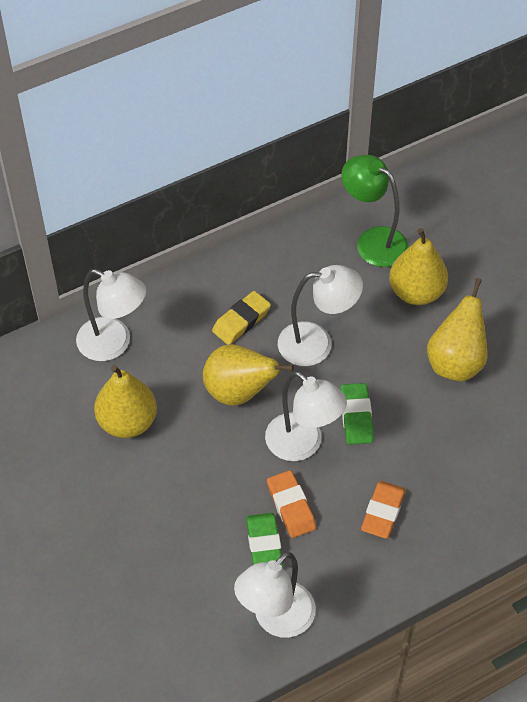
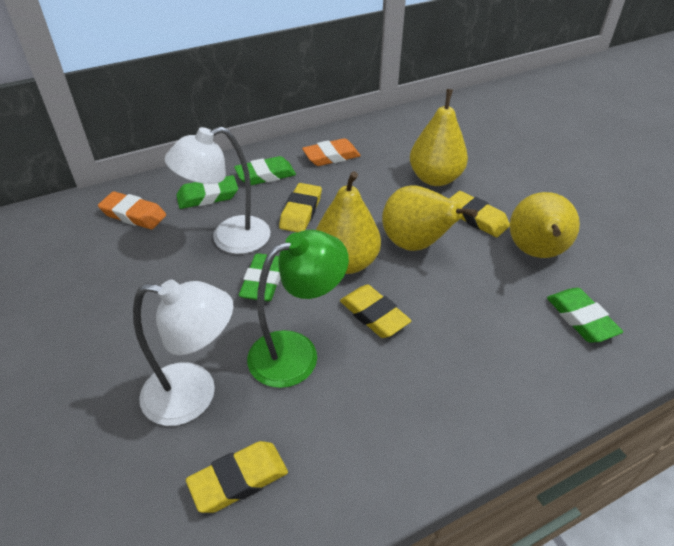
green eraser: [246,513,283,567] [340,383,374,445] = 2 -> [176,175,238,209] [234,156,296,185] [239,253,280,301] [547,288,623,342] = 4
white lamp: [76,269,146,361] [234,552,316,638] [265,371,347,461] [278,265,363,366] = 4 -> [133,280,233,426] [165,127,270,254] = 2
yellow eraser: [212,291,271,345] = 1 -> [186,441,288,513] [279,183,322,232] [340,285,411,338] [449,191,510,237] = 4

